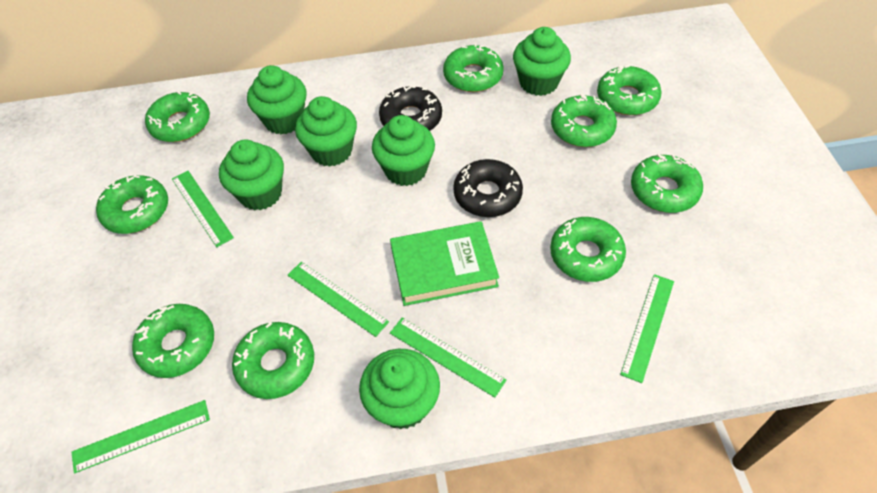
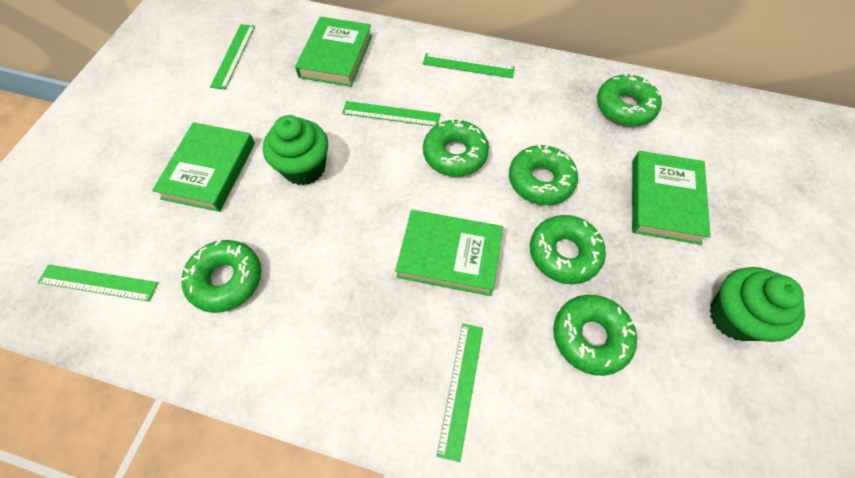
black donut: [379,86,442,131] [453,159,523,217] = 2 -> none = 0
green book: [390,221,499,306] = 1 -> [152,122,255,212] [295,17,372,87] [395,210,503,296] [632,151,711,245] = 4
green cupcake: [219,140,284,210] [247,65,306,134] [295,96,357,167] [359,349,440,430] [372,115,435,186] [513,27,571,96] = 6 -> [263,115,328,185] [710,267,805,342] = 2
green donut: [96,175,168,234] [132,304,214,378] [145,91,210,142] [232,322,314,399] [443,43,504,92] [550,217,626,282] [551,94,617,147] [597,65,661,115] [631,154,703,213] = 9 -> [181,240,261,313] [423,118,489,177] [509,144,578,205] [530,215,606,284] [553,295,637,376] [597,73,662,126] = 6

